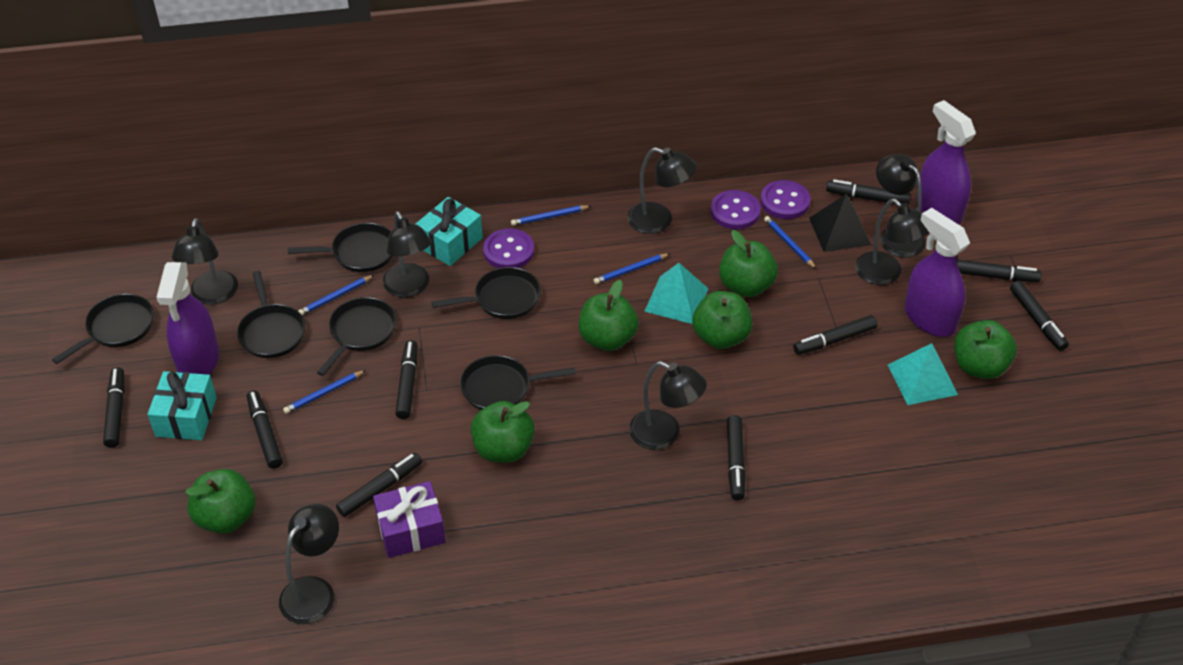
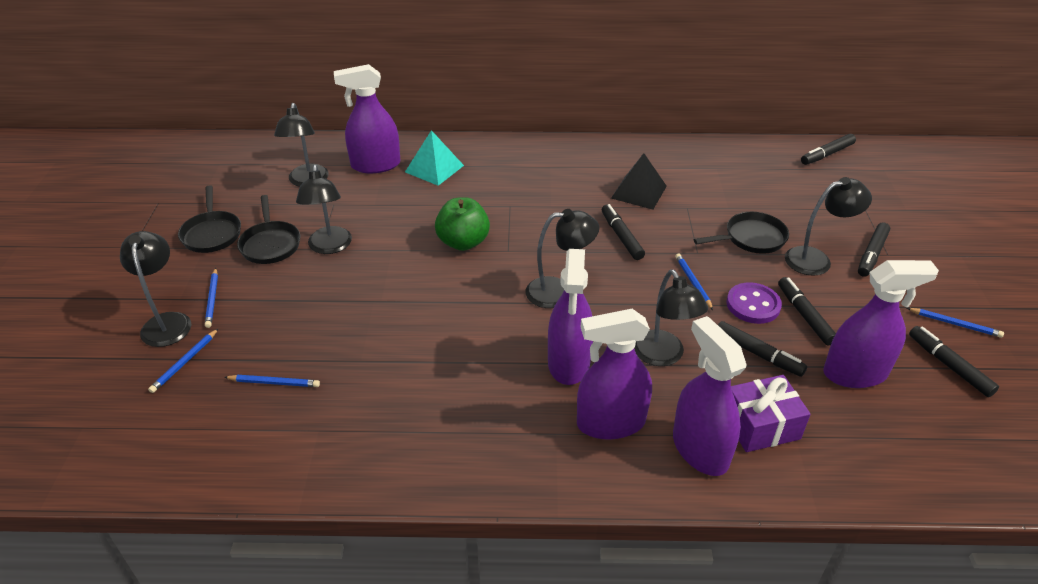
black lamp: [172,218,238,305] [279,504,339,624] [383,211,431,297] [627,147,696,234] [629,361,707,450] [855,199,929,285] [876,154,926,258] = 7 -> [120,231,191,347] [274,103,329,187] [296,165,352,254] [526,209,599,308] [634,269,708,366] [785,177,872,276] = 6
black marker: [103,367,124,448] [247,390,283,469] [336,453,422,517] [395,340,418,419] [727,415,746,500] [793,315,877,355] [826,179,911,204] [957,259,1042,282] [1010,281,1069,351] = 9 -> [602,204,645,260] [718,321,807,377] [778,277,836,345] [801,134,856,165] [858,222,890,277] [909,326,999,397] = 6
black pan: [52,294,154,364] [237,271,305,358] [288,223,393,272] [317,297,396,376] [432,267,541,319] [460,355,576,410] = 6 -> [178,185,241,253] [237,195,300,264] [694,212,789,254] = 3
green apple: [185,469,255,534] [471,401,535,463] [579,280,639,351] [692,291,753,349] [719,230,778,297] [954,320,1017,379] = 6 -> [435,197,490,251] = 1
purple button: [483,229,534,268] [710,190,761,229] [760,180,811,219] = 3 -> [727,282,782,324] = 1
purple spray bottle: [156,262,219,375] [905,208,970,337] [916,100,976,224] = 3 -> [334,64,400,173] [548,249,593,385] [577,309,652,440] [673,316,746,476] [823,260,939,388] = 5
turquoise gift: [148,371,217,440] [416,197,483,266] = 2 -> none = 0
turquoise pyramid: [644,263,709,324] [888,343,958,405] = 2 -> [405,130,464,186] = 1

